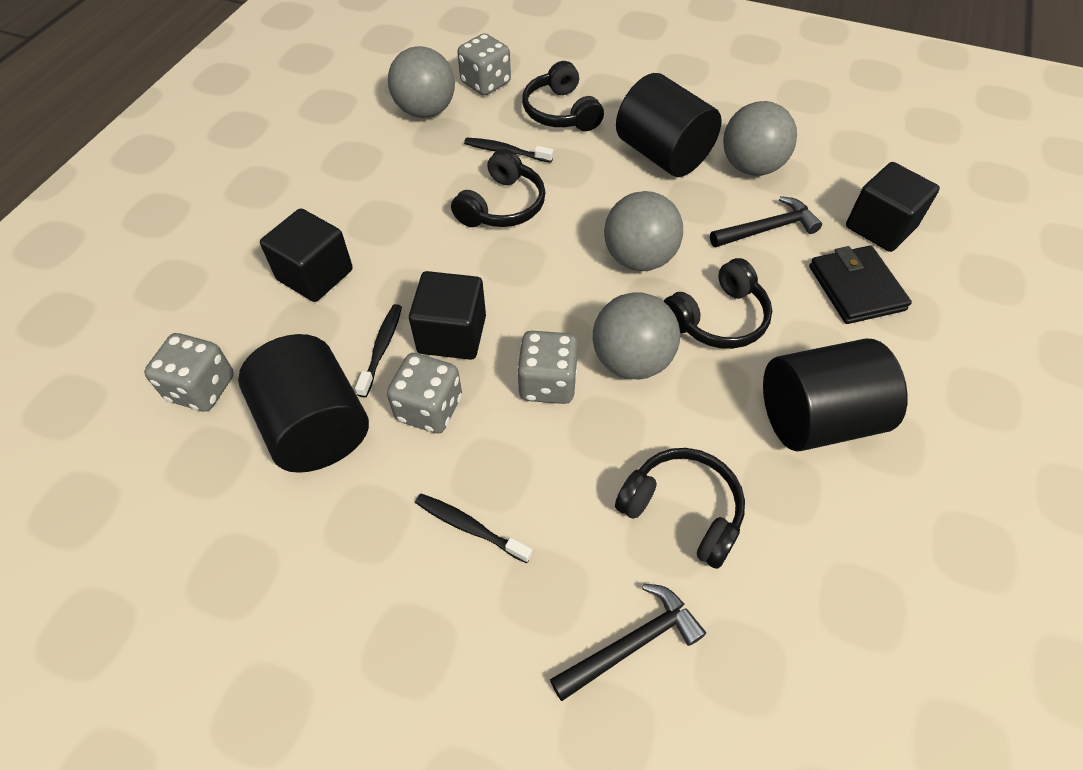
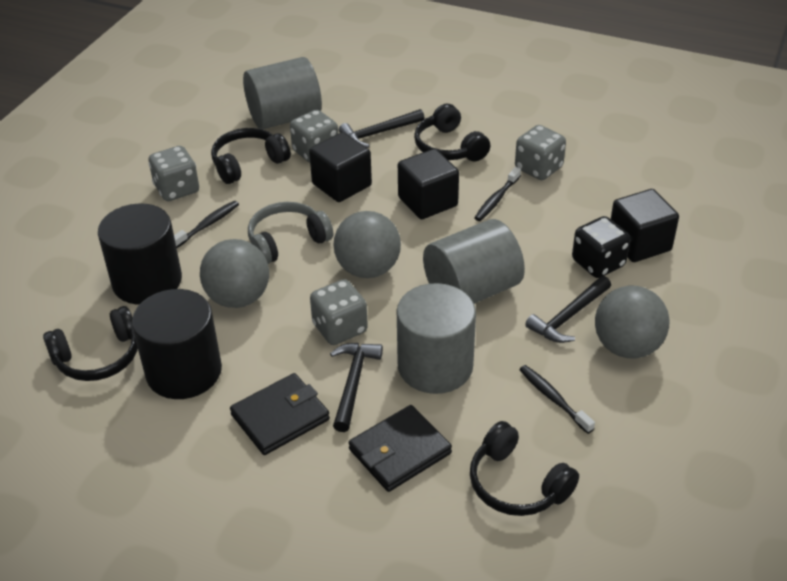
black cylinder: [238,334,369,473] [616,73,722,177] [763,339,908,451] = 3 -> [98,203,182,305] [132,289,222,399] = 2
black dice: none = 0 -> [572,216,631,278] = 1
black hammer: [550,584,706,701] [710,196,822,247] = 2 -> [330,343,383,432] [339,109,425,148] [525,276,611,343] = 3
black wallet: [809,245,912,324] = 1 -> [230,373,330,455] [348,405,452,492] = 2
grey ball: [388,46,455,118] [593,292,680,380] [604,191,683,271] [723,101,797,176] = 4 -> [200,239,269,308] [334,211,401,278] [595,286,669,358] = 3
grey cylinder: none = 0 -> [243,57,322,129] [397,283,476,394] [423,219,525,304] = 3
grey headphones: none = 0 -> [248,202,333,264] = 1

